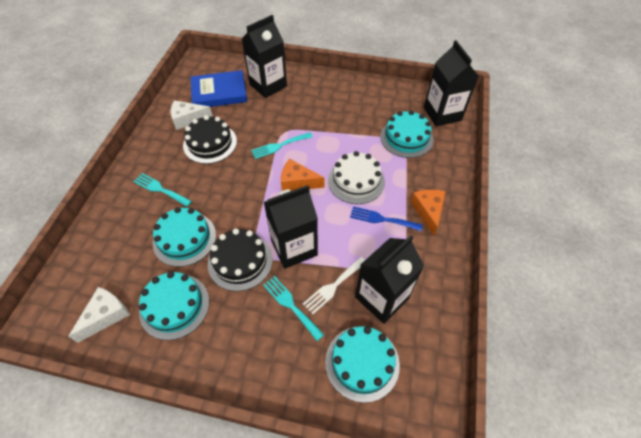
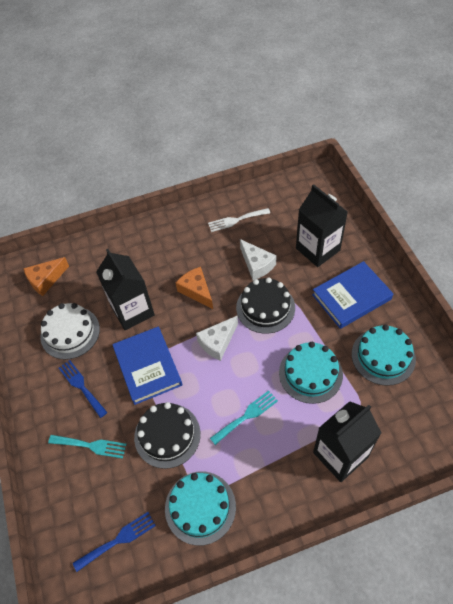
black carton: [242,15,287,98] [264,185,318,269] [355,235,424,324] [424,40,479,127] = 4 -> [96,249,155,330] [296,184,348,267] [313,401,382,482] = 3
blue book: [191,70,247,107] = 1 -> [112,327,182,405] [312,261,394,329] = 2
blue fork: [350,206,423,231] = 1 -> [59,360,108,418] [73,512,156,572] = 2
turquoise cake: [139,271,209,340] [153,207,216,267] [325,326,400,403] [380,110,433,158] = 4 -> [165,471,236,546] [279,342,343,404] [352,325,416,386] = 3
turquoise fork: [133,173,192,207] [251,133,313,159] [263,276,324,341] = 3 -> [48,435,127,459] [210,390,278,445] = 2

